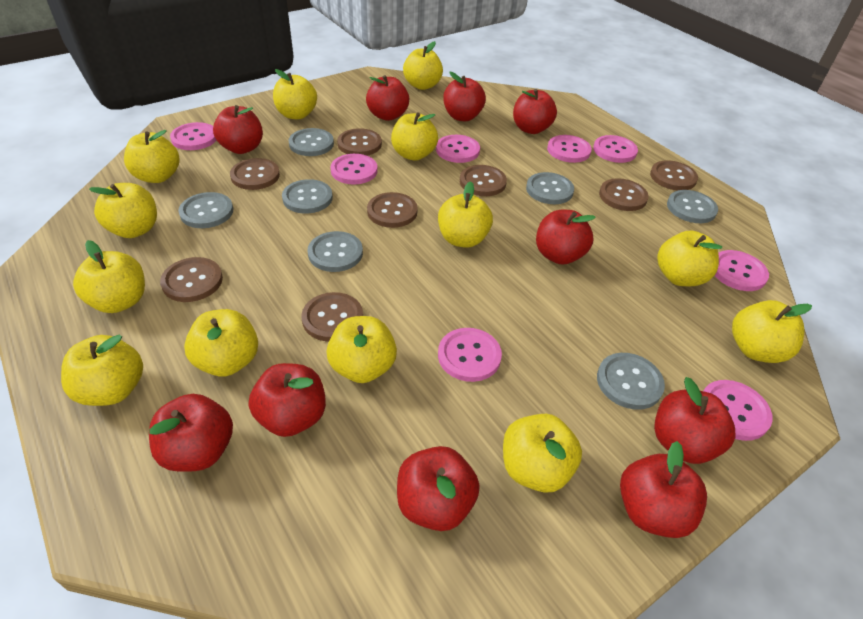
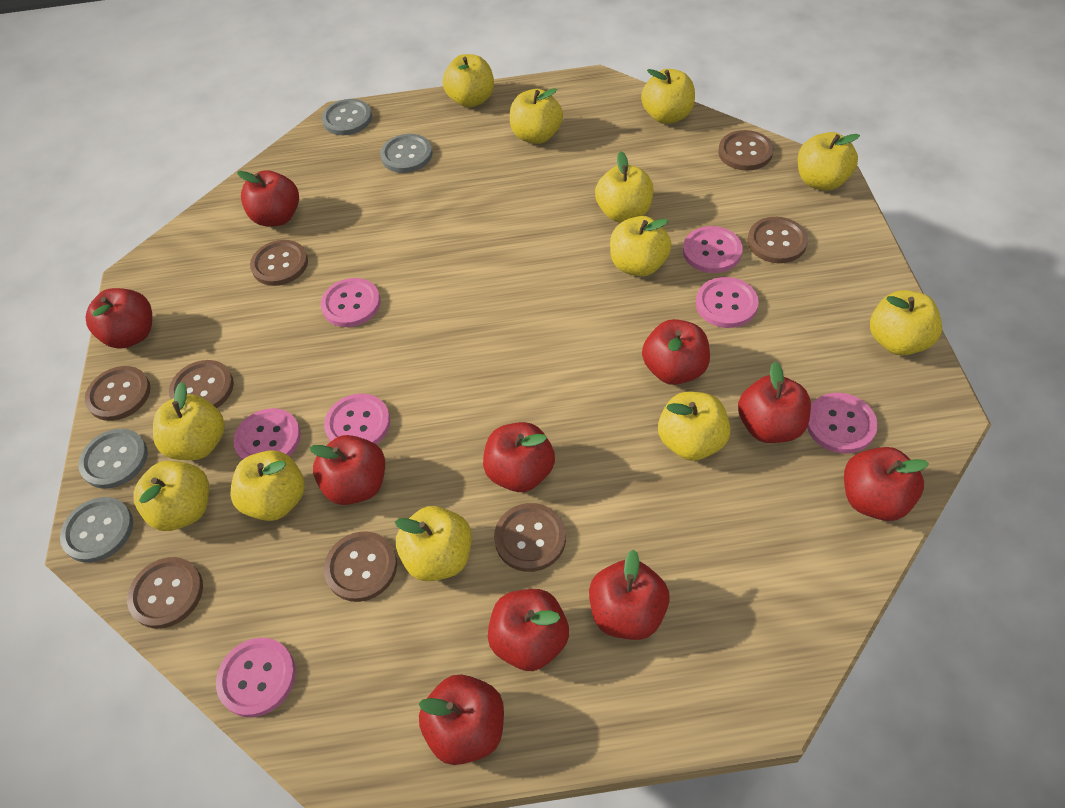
grey button: [178,192,233,228] [282,179,333,214] [289,128,334,156] [308,231,363,272] [526,172,574,204] [597,353,665,410] [667,190,718,223] = 7 -> [60,497,133,563] [78,429,148,489] [322,99,372,135] [380,134,432,173] = 4
pink button: [170,122,217,150] [330,154,378,184] [436,135,480,163] [438,328,502,382] [547,135,592,163] [593,135,638,163] [704,380,773,441] [714,250,769,291] = 8 -> [216,638,296,717] [234,408,301,460] [321,278,380,327] [324,394,390,444] [683,226,743,273] [696,277,759,328] [807,393,878,453] = 7
yellow apple: [61,335,143,406] [73,240,145,313] [89,183,157,238] [124,130,180,183] [184,309,258,377] [273,69,317,119] [327,316,397,383] [391,112,438,161] [403,41,443,90] [438,181,493,248] [503,414,582,493] [657,230,722,286] [732,300,812,363] = 13 -> [133,461,209,531] [153,382,225,460] [230,450,305,521] [395,506,472,581] [443,54,494,108] [510,88,563,144] [595,151,654,222] [610,216,672,276] [641,69,695,124] [658,392,731,461] [798,132,860,191] [870,290,942,356] = 12

